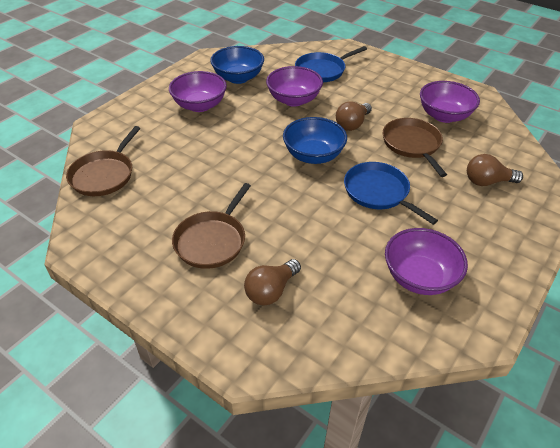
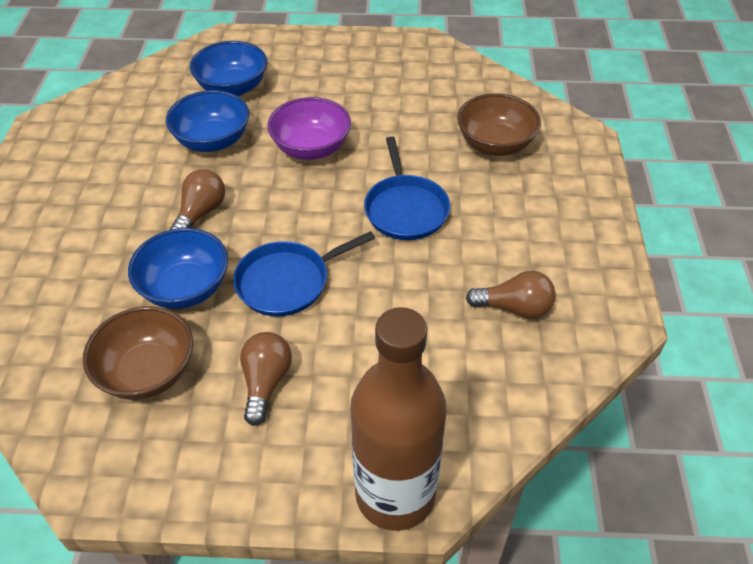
blue bowl: [210,46,264,84] [283,117,347,164] = 2 -> [128,228,228,309] [166,90,249,152] [190,41,267,96] = 3
brown bottle: none = 0 -> [350,307,446,531] = 1
brown bowl: none = 0 -> [83,306,193,400] [457,93,541,156] = 2
brown pan: [66,126,140,196] [172,183,251,269] [383,118,447,177] = 3 -> none = 0
purple bowl: [169,71,227,112] [266,66,323,107] [385,228,468,295] [420,81,480,123] = 4 -> [267,97,351,160] = 1

